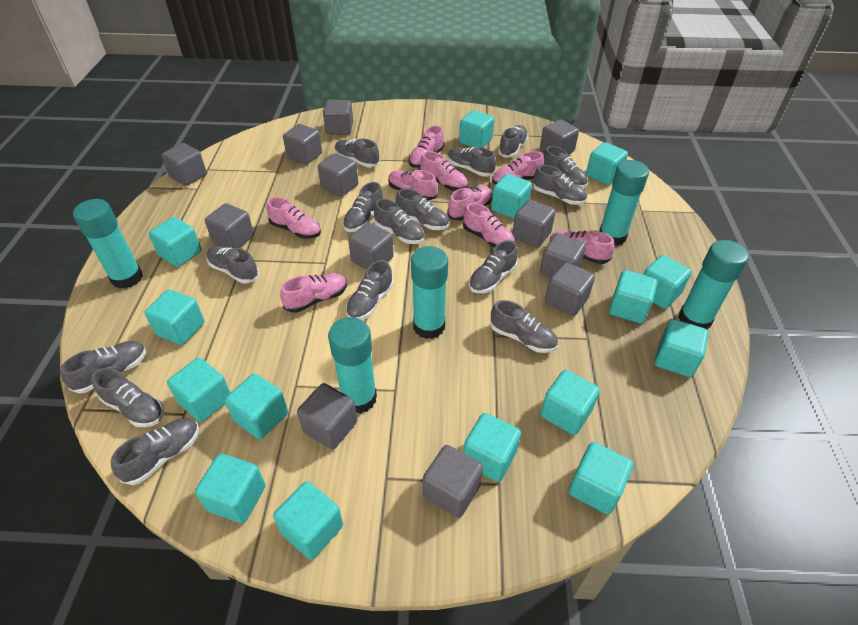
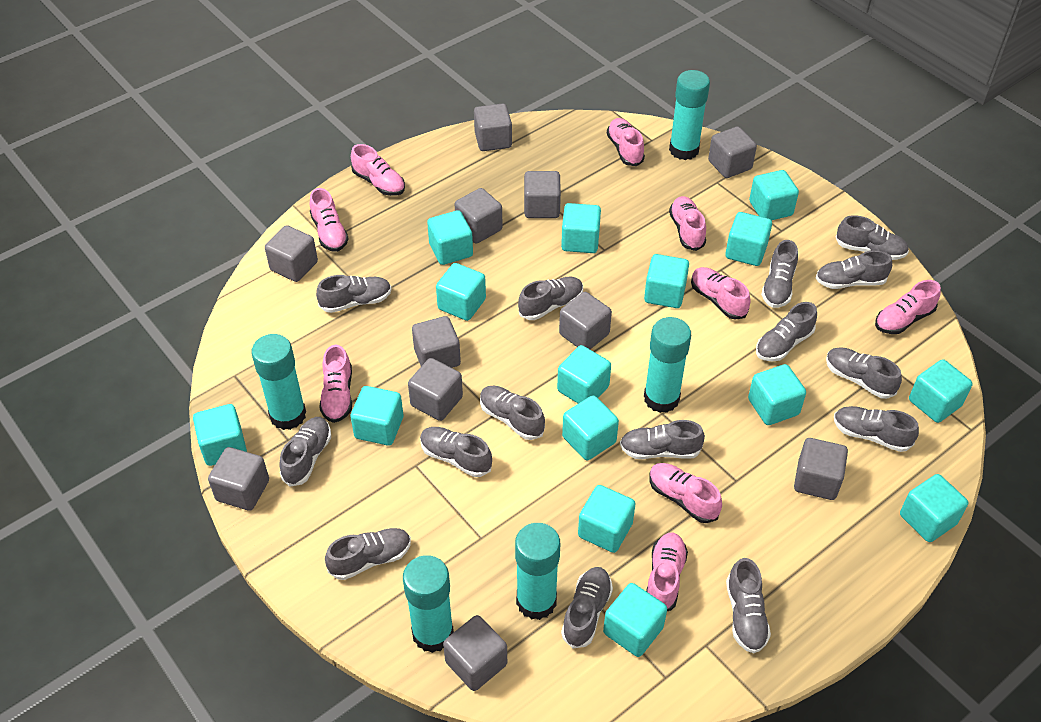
grey cube: [161,143,207,186] [205,203,254,248] [283,124,322,164] [297,383,357,450] [318,153,358,197] [323,100,353,135] [348,223,394,270] [423,445,483,518] [512,200,556,248] [540,119,579,155] [540,233,586,278] [545,262,595,316] = 12 -> [208,447,269,511] [265,225,318,282] [408,358,463,421] [412,316,461,368] [443,615,507,691] [455,188,502,244] [474,103,512,151] [524,171,561,218] [559,292,612,349] [708,126,757,178] [794,438,848,500] = 11

